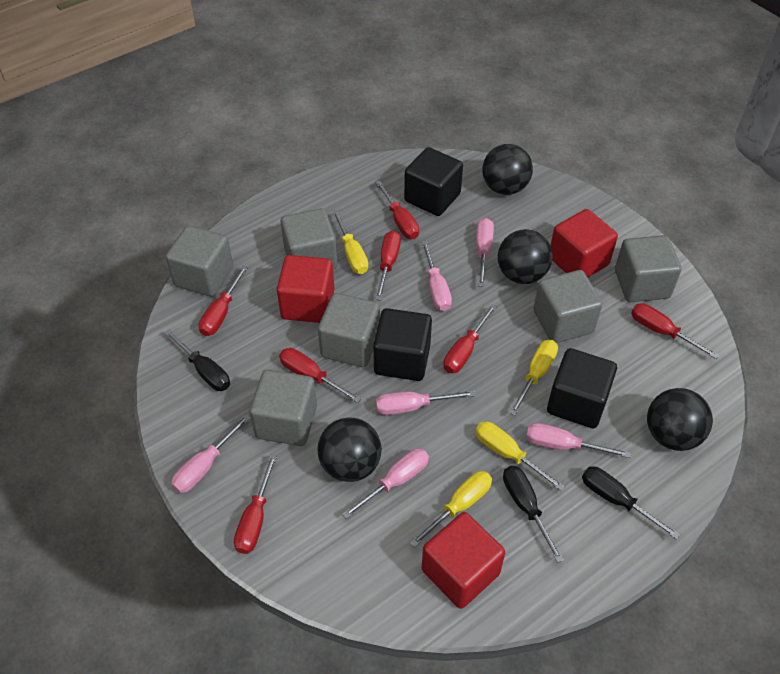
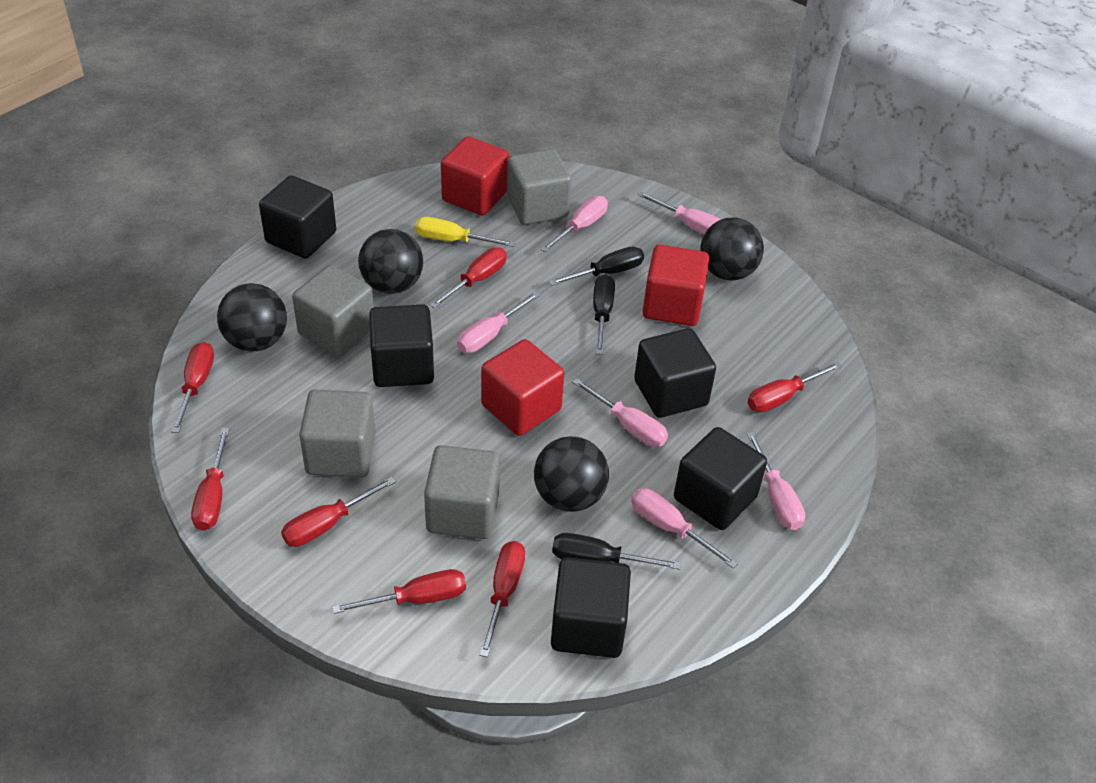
black cube: [373,308,432,381] [404,147,463,216] [547,348,617,428] = 3 -> [259,175,336,259] [369,305,434,387] [551,557,631,658] [634,328,716,418] [674,427,767,530] = 5
grey cube: [166,225,233,297] [249,370,317,446] [281,208,338,269] [318,293,380,367] [533,270,603,343] [615,235,682,302] = 6 -> [292,265,374,356] [299,390,375,477] [424,445,500,539] [507,149,571,225] = 4
yellow screwdriver: [332,210,368,274] [410,471,492,547] [475,421,564,491] [509,340,558,415] = 4 -> [415,217,515,247] = 1

